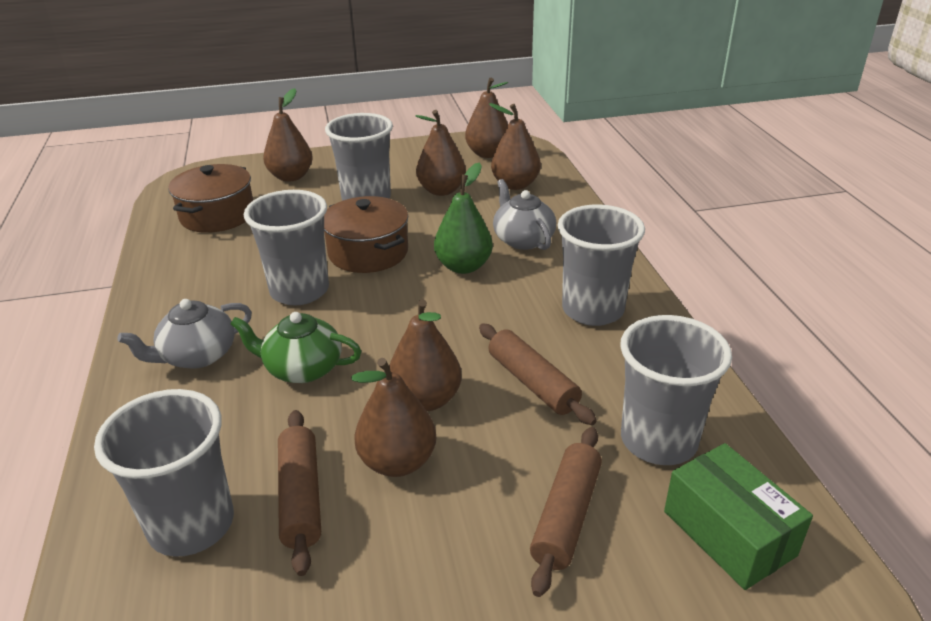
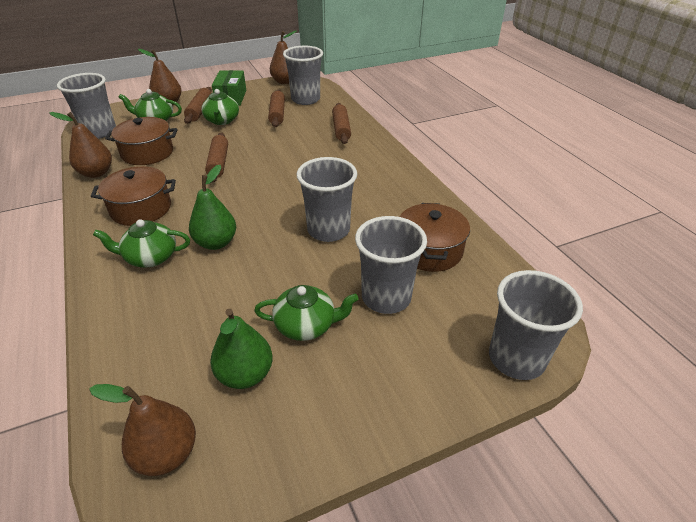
brown pear: [263,88,313,182] [351,358,436,477] [389,299,462,411] [415,110,466,196] [465,78,508,158] [489,103,541,190] = 6 -> [49,112,112,178] [89,384,196,476] [138,49,181,105] [270,31,296,84] = 4
brown pot: [168,164,253,233] [324,196,408,273] = 2 -> [91,166,176,226] [105,117,177,165] [400,203,470,272] = 3
brown rolling pin: [278,410,321,576] [479,324,597,425] [530,427,602,597] = 3 -> [184,87,212,124] [205,132,228,183] [268,90,285,127] [332,103,351,144] = 4
green pear: [434,162,493,274] = 1 -> [189,165,236,250] [210,308,273,389] = 2
green teapot: [230,312,361,383] = 1 -> [93,219,190,267] [119,89,182,121] [201,89,239,125] [254,285,359,341] = 4
grey teapot: [117,299,252,369] [493,179,556,250] = 2 -> none = 0

